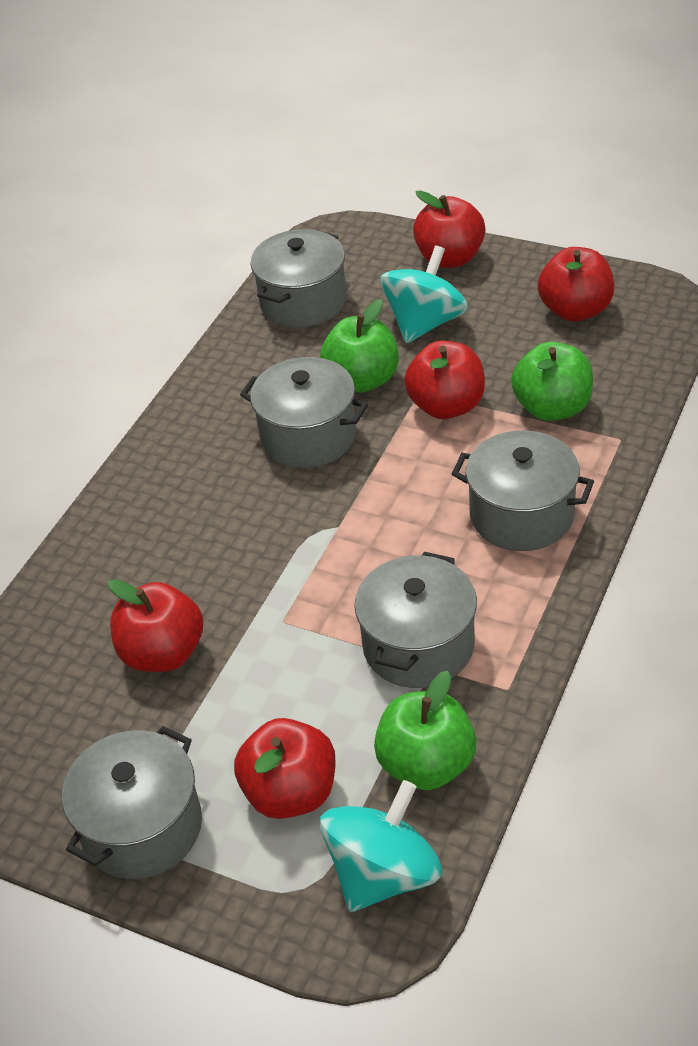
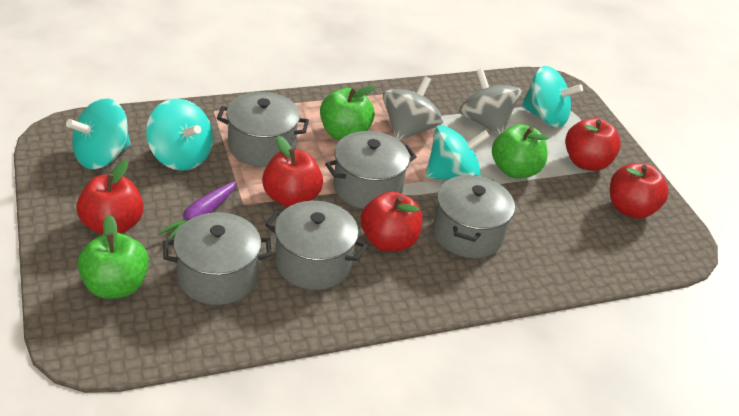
grey spinning top: none = 0 -> [383,76,443,141] [459,68,521,135] = 2
purple carrot: none = 0 -> [158,181,237,240] = 1
turquoise spinning top: [320,780,442,912] [380,245,468,343] = 2 -> [66,99,130,169] [146,99,213,171] [426,125,490,180] [521,66,583,128] = 4

